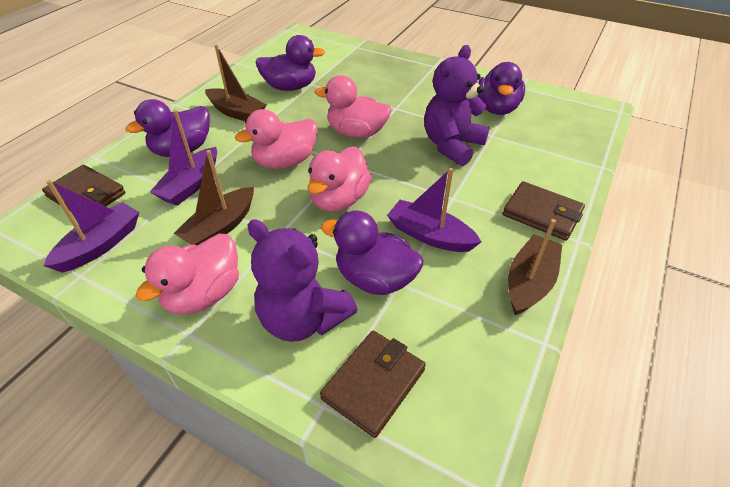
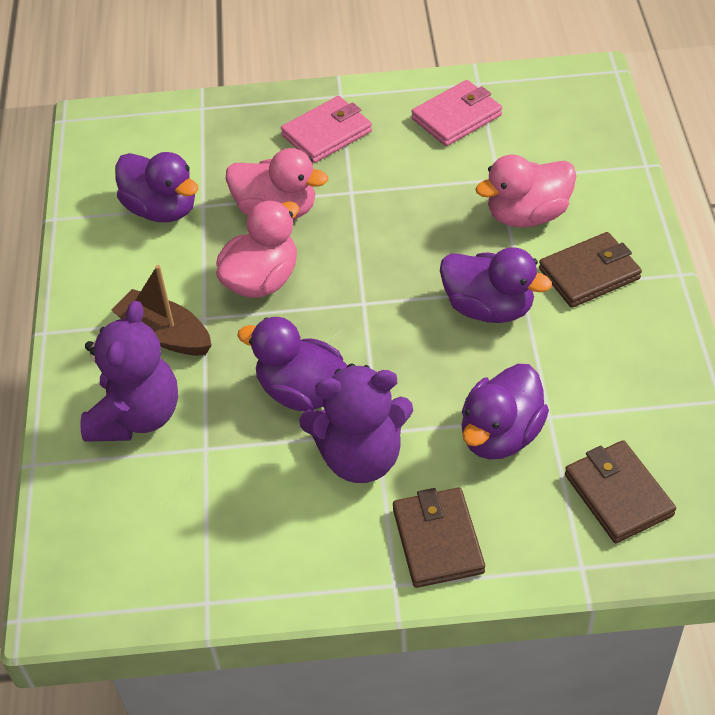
brown boat: [174,150,254,246] [205,45,266,121] [508,219,562,315] = 3 -> [111,265,212,356] = 1
pink duck: [135,234,239,314] [235,109,318,169] [307,146,372,212] [315,75,392,138] = 4 -> [216,200,299,298] [226,148,328,220] [475,155,576,228] = 3
pink wallet: none = 0 -> [281,96,372,163] [411,80,502,146] = 2
purple boat: [43,180,139,272] [150,110,217,206] [387,168,481,252] = 3 -> none = 0

